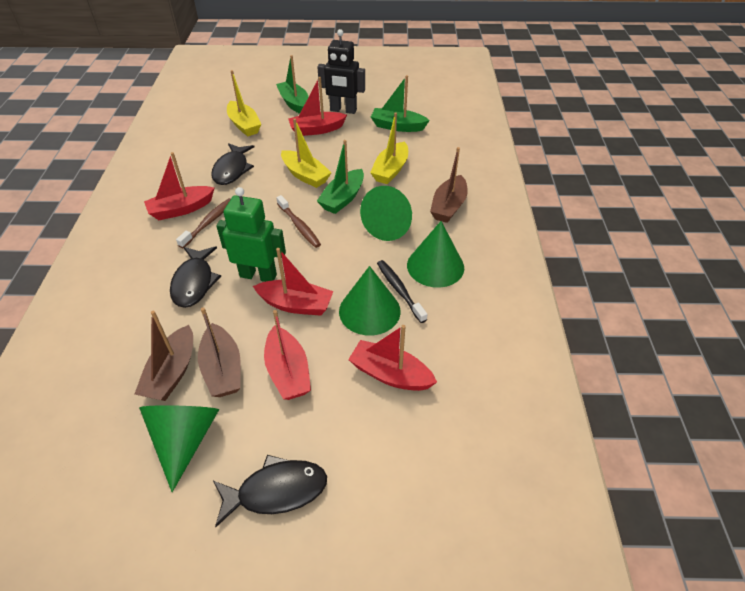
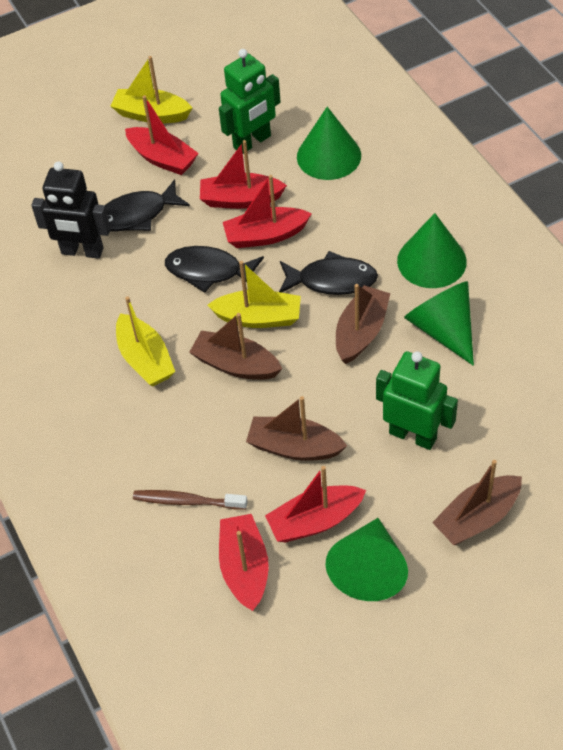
black toothbrush: [377,260,428,323] = 1 -> none = 0
brown boat: [135,311,193,401] [198,307,241,397] [430,147,468,223] = 3 -> [189,313,282,380] [246,396,347,461] [336,284,390,364] [432,460,522,545] = 4
brown toothbrush: [176,198,231,248] [276,195,321,248] = 2 -> [133,490,248,510] = 1
green boat: [276,55,308,114] [317,140,364,214] [371,75,430,132] = 3 -> none = 0
green robot: [216,187,286,282] = 1 -> [219,49,281,154] [376,351,458,450] = 2

